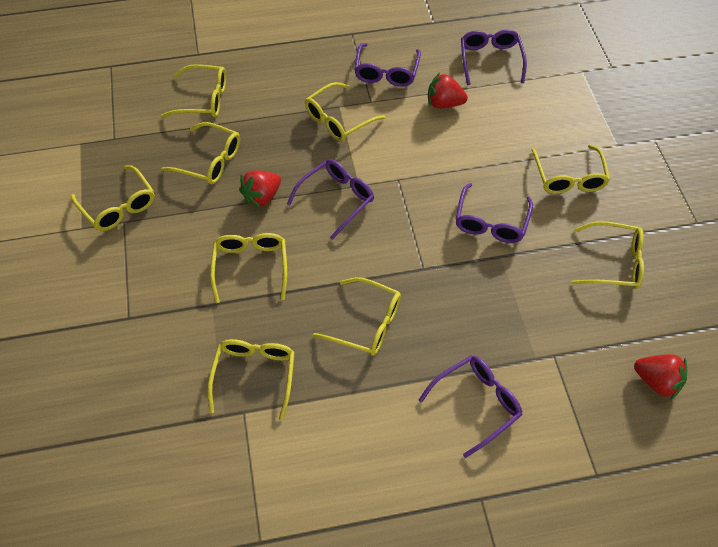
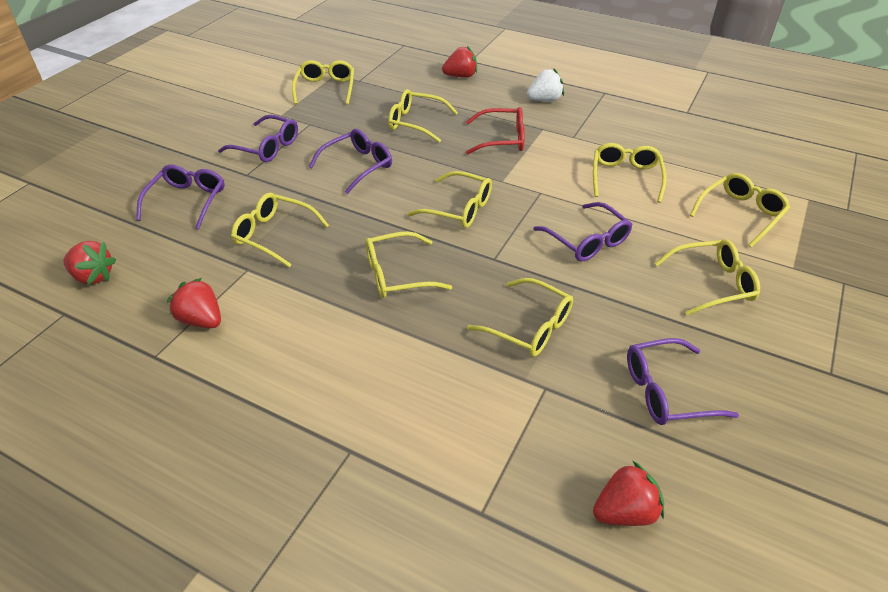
red glasses: none = 0 -> [466,107,525,155] = 1
red strawberry: [239,170,281,209] [428,72,468,108] [634,354,687,400] = 3 -> [63,241,116,285] [166,278,221,328] [442,46,477,78] [593,460,664,526] = 4
white strawberry: none = 0 -> [527,69,564,101] = 1

